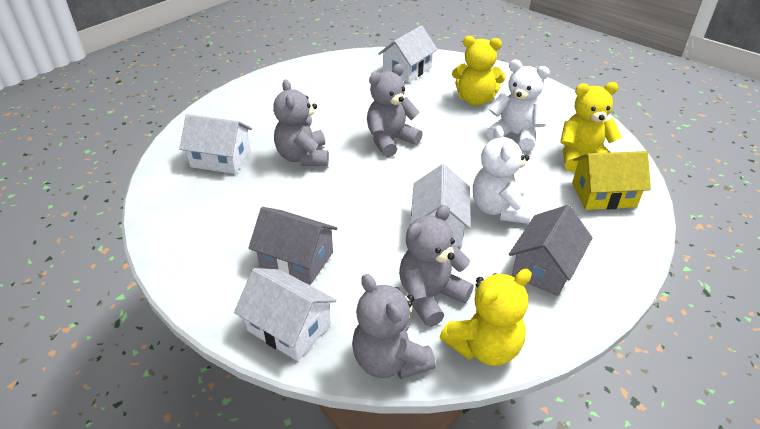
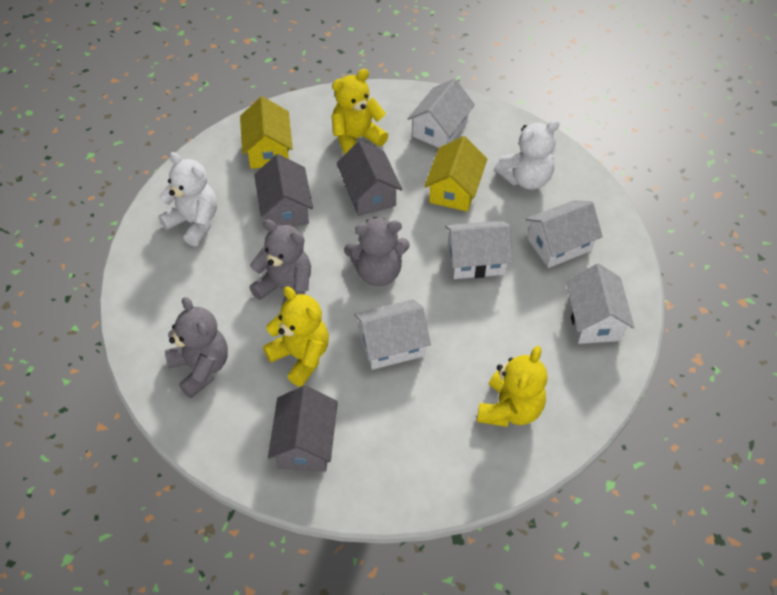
grey house: [249,207,338,284] [509,205,593,296] = 2 -> [254,154,313,226] [268,385,338,472] [336,140,402,216] = 3
grey teddy bear: [273,79,329,166] [352,274,436,379] [367,64,423,157] [399,205,474,327] = 4 -> [165,297,228,398] [249,219,311,308] [344,217,410,286] = 3
white house: [179,114,252,174] [234,268,336,361] [378,25,438,83] [410,164,471,247] = 4 -> [354,299,431,370] [407,79,475,148] [445,220,512,279] [525,200,603,268] [566,263,634,344] = 5
yellow house: [572,151,651,210] = 1 -> [240,96,293,169] [424,136,487,212] = 2

